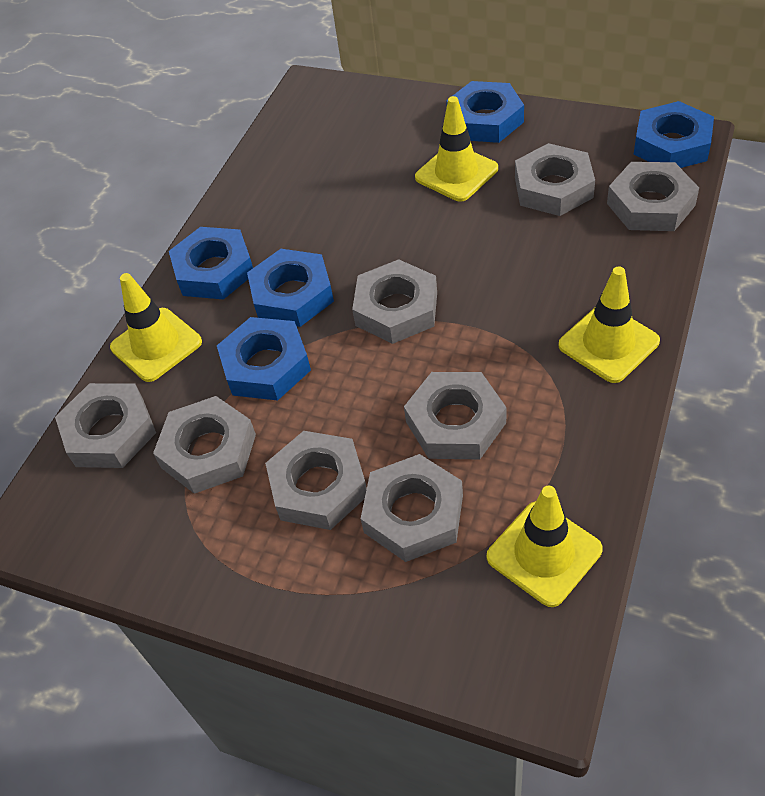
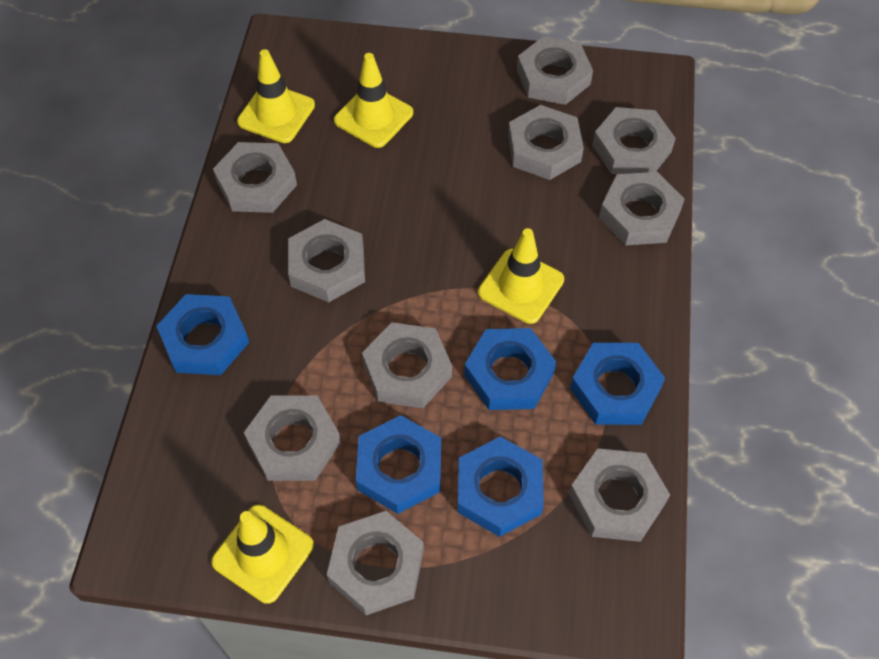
grey nut: [55,383,156,468] [153,396,256,494] [265,431,367,530] [352,259,437,344] [361,454,463,562] [404,372,506,459] [515,143,595,216] [607,162,699,231] = 8 -> [213,142,297,213] [244,396,341,481] [288,219,365,302] [327,511,424,615] [362,322,452,408] [508,105,584,180] [517,36,593,105] [569,448,670,542] [592,107,676,174] [599,172,685,245] = 10

